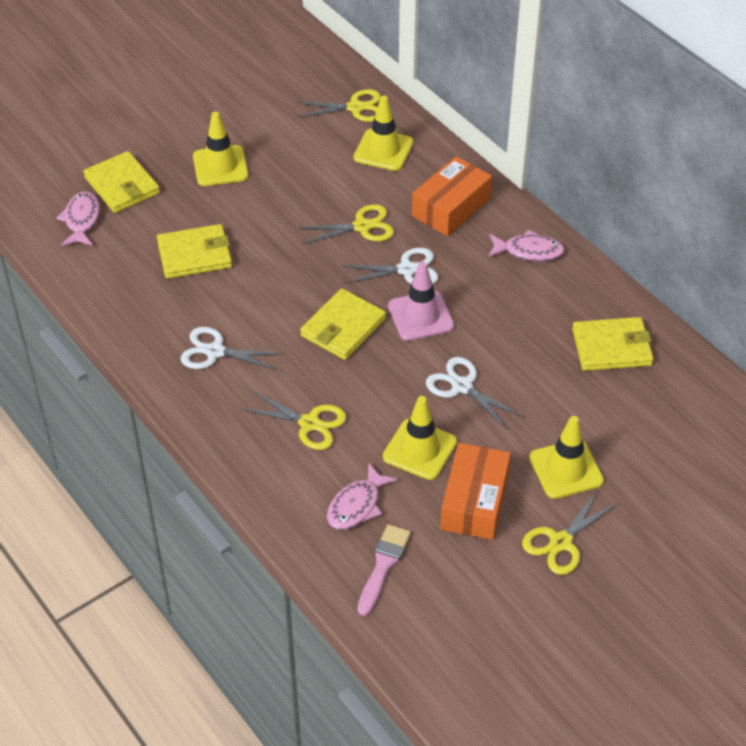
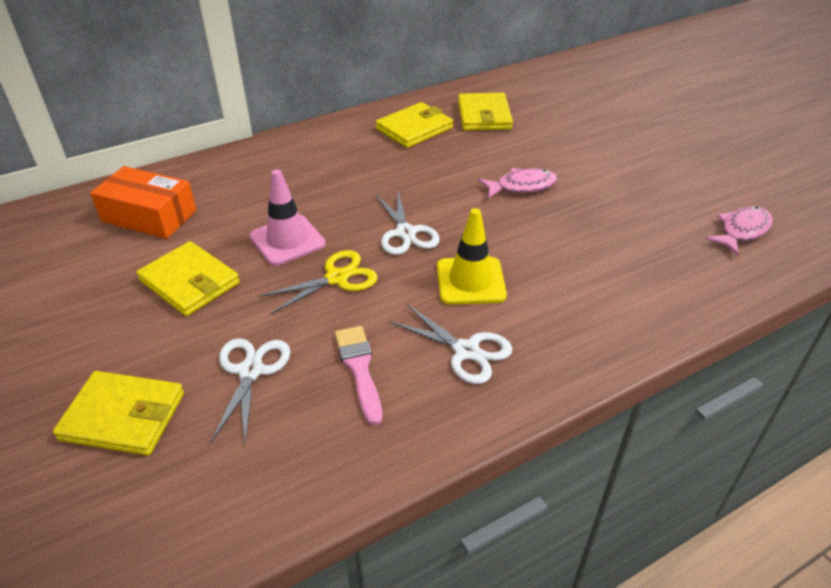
orange box: [412,156,492,236] [440,443,511,540] = 2 -> [90,166,196,239] = 1
pink fish: [56,191,100,246] [326,463,398,530] [488,230,565,261] = 3 -> [478,168,557,199] [705,206,773,255] = 2
yellow scissors: [240,391,346,450] [296,89,381,122] [298,204,394,244] [522,491,618,575] = 4 -> [259,250,377,314] = 1
yellow traffic cone: [193,112,249,186] [353,96,414,171] [383,396,457,480] [529,416,604,499] = 4 -> [437,208,507,305] = 1

